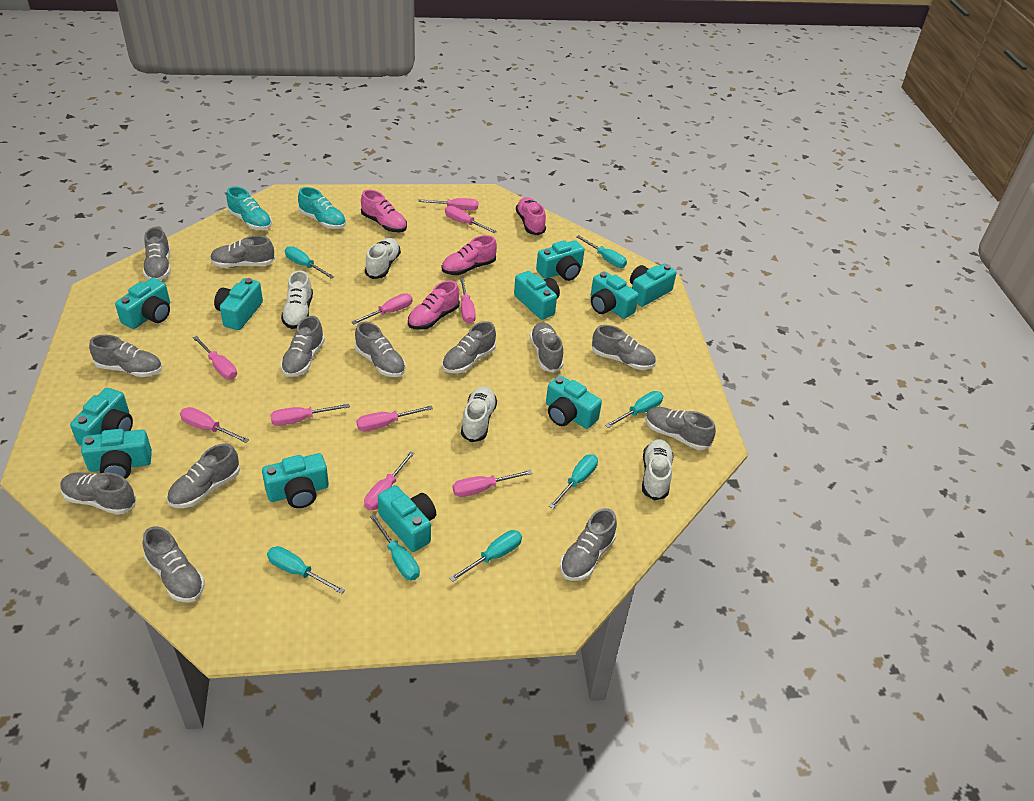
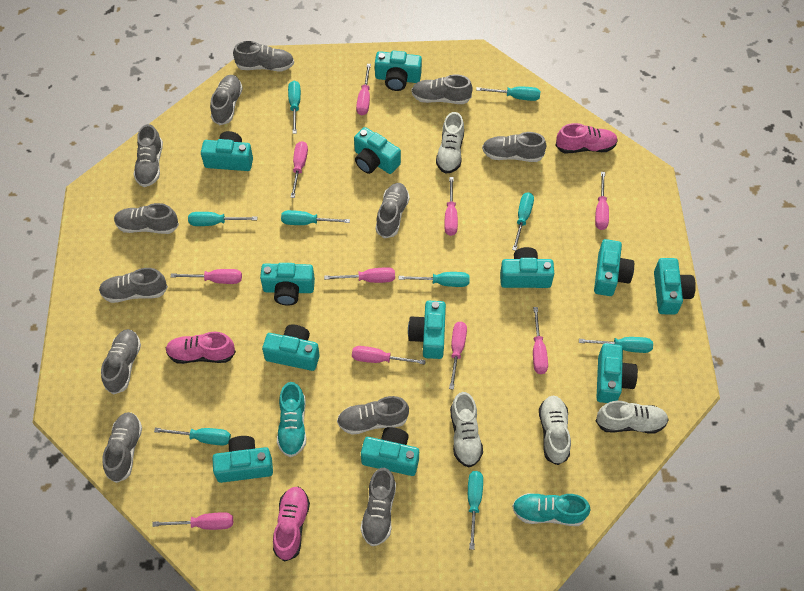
grey shoe: [60,472,136,515] [89,335,162,377] [143,227,171,281] [143,526,205,603] [167,443,240,508] [210,236,275,268] [281,316,325,377] [355,322,406,377] [442,321,496,374] [530,322,564,373] [560,508,617,581] [592,325,656,370] [645,407,716,450] = 13 -> [99,268,168,303] [101,329,141,395] [102,412,142,483] [114,203,179,234] [133,124,163,187] [210,75,243,125] [233,41,294,71] [337,396,409,435] [360,468,396,546] [376,183,410,239] [411,75,473,104] [482,132,546,162] = 12
pink shoe: [361,190,407,232] [408,280,460,330] [442,235,497,275] [516,197,546,235] = 4 -> [166,332,236,364] [273,487,310,562] [555,123,618,153] = 3
turquoise camera: [70,388,133,446] [81,429,152,479] [115,278,170,329] [214,278,263,330] [262,453,329,508] [378,485,436,552] [514,271,560,320] [536,240,584,281] [546,375,602,429] [591,271,639,319] [630,264,676,307] = 11 -> [201,131,253,171] [212,436,273,483] [260,263,315,305] [262,324,320,371] [354,127,401,174] [361,427,419,476] [375,51,422,91] [408,301,446,359] [500,247,554,288] [594,239,634,296] [597,343,638,403] [654,258,696,315] = 12
turquoise screwdriver: [267,546,345,594] [285,246,334,279] [370,514,420,581] [449,530,522,582] [549,454,598,509] [577,235,627,268] [605,391,663,428] = 7 -> [154,428,231,446] [188,212,257,226] [281,210,350,225] [288,81,301,134] [399,272,470,287] [468,471,483,550] [476,87,540,101] [512,192,534,251] [579,337,653,353] = 9

